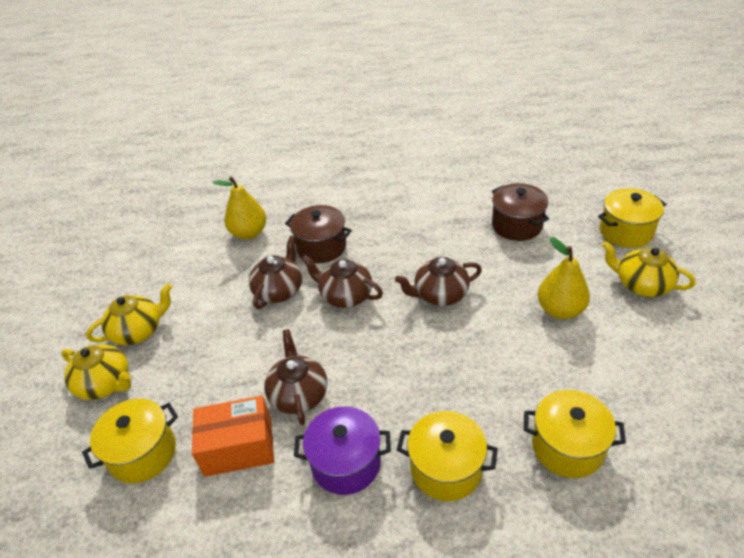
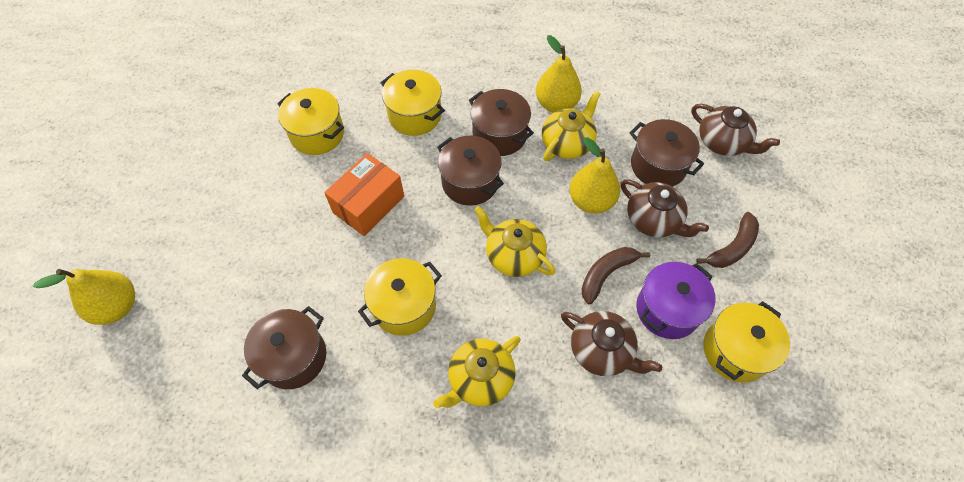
brown banana: none = 0 -> [581,247,650,304] [696,212,759,268] = 2
brown pot: [285,205,352,263] [492,183,549,241] = 2 -> [242,306,326,389] [437,136,504,206] [469,89,534,156] [630,119,704,187] = 4
brown teapot: [249,236,302,309] [264,329,327,425] [301,255,383,308] [395,257,482,306] = 4 -> [561,311,662,376] [621,180,709,237] [691,104,780,156] = 3
yellow pear: [212,177,266,240] [538,237,590,319] = 2 -> [33,269,135,325] [536,35,582,113] [569,137,620,214] = 3

